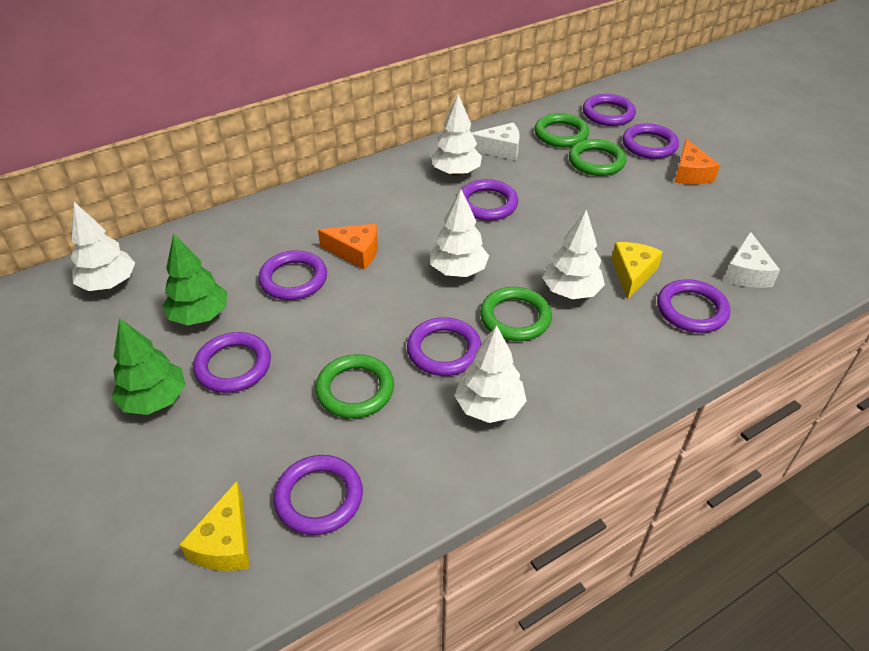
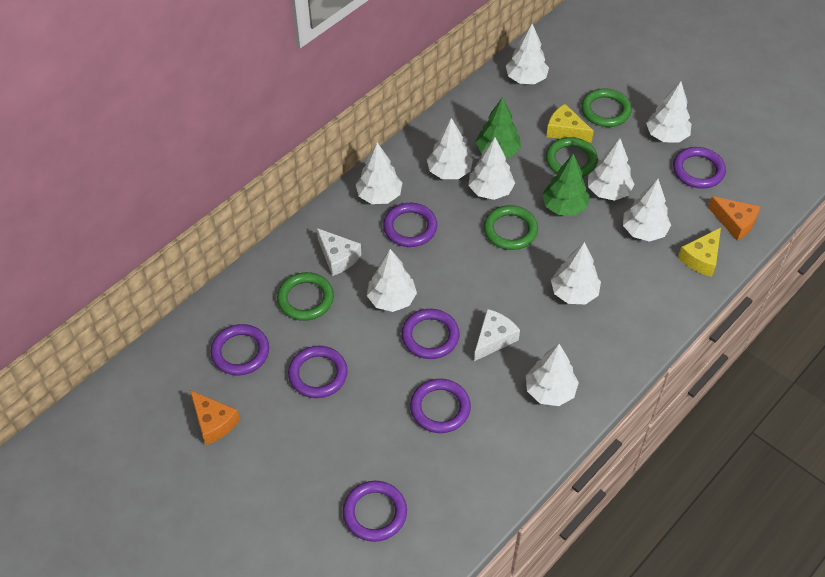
purple ring: [193,332,271,393] [258,250,327,300] [274,455,363,535] [407,317,481,376] [459,179,518,221] [583,94,636,126] [622,123,679,159] [657,279,730,333] = 8 -> [211,324,269,375] [288,346,348,398] [343,481,407,542] [383,203,437,247] [401,309,460,359] [410,379,471,433] [673,147,726,189] = 7
white tree: [71,202,135,291] [430,189,489,277] [431,94,482,176] [455,325,527,423] [543,210,605,299] = 5 -> [356,143,402,204] [367,249,417,312] [427,118,473,179] [469,138,515,200] [506,24,549,84] [526,344,579,406] [551,242,601,304] [588,138,634,201] [623,179,671,242] [646,82,691,143] = 10

